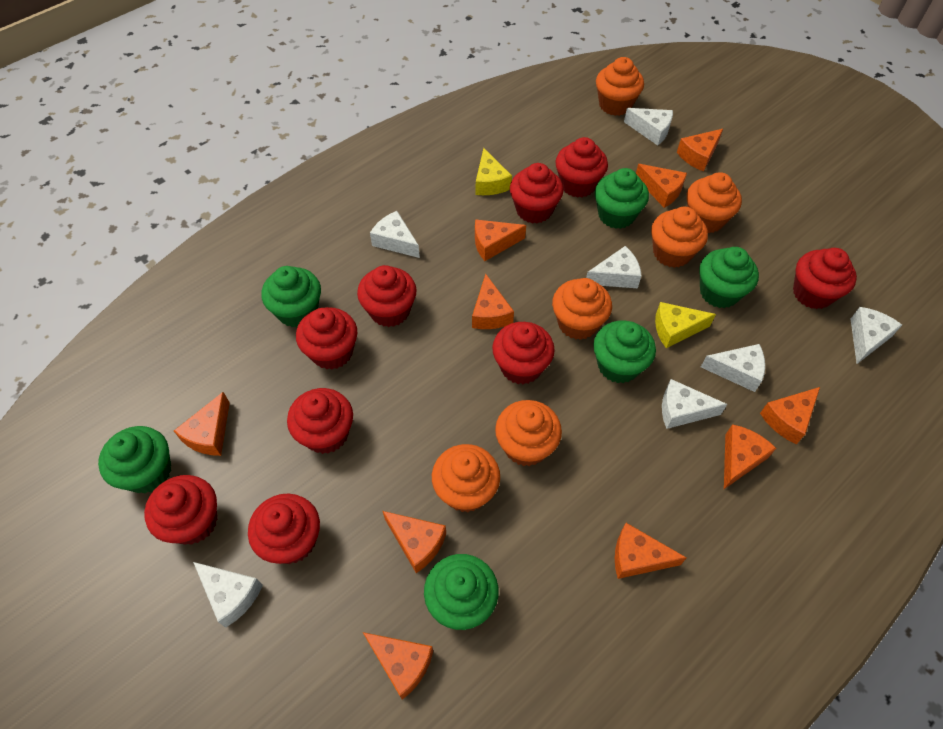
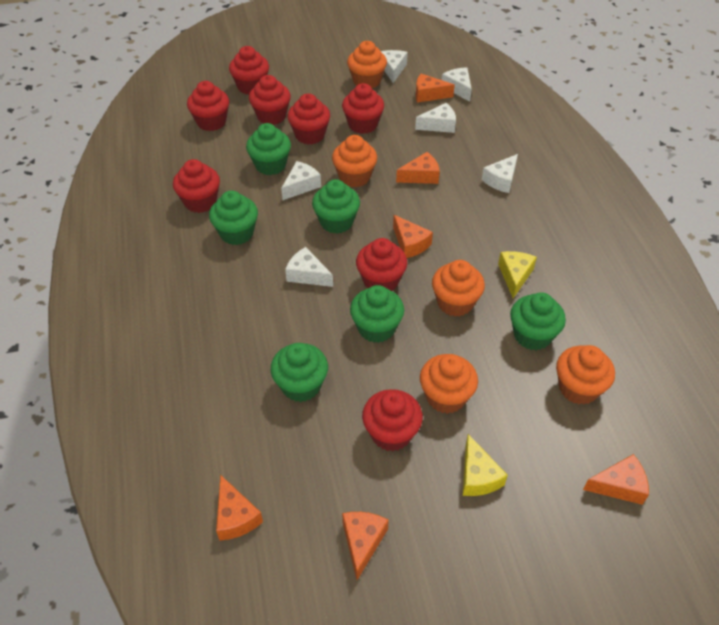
orange cheese: [174,392,230,456] [363,632,433,700] [383,511,446,573] [472,274,514,329] [475,219,526,261] [615,523,686,579] [636,164,687,208] [677,129,723,172] [724,424,776,489] [760,387,820,444] = 10 -> [216,475,263,541] [342,512,389,580] [393,215,433,258] [396,152,440,184] [416,74,455,103] [583,454,649,505] = 6
orange cupcake: [432,444,500,512] [495,400,562,466] [552,278,612,340] [596,57,644,116] [651,207,708,268] [687,172,742,233] = 6 -> [332,135,377,187] [347,41,387,89] [420,354,478,414] [432,260,485,317] [556,345,615,405] = 5
red cupcake: [144,475,217,545] [248,494,320,564] [287,388,353,454] [296,307,357,370] [357,265,417,327] [492,322,555,385] [510,163,563,224] [555,137,608,198] [793,248,857,309] = 9 -> [173,159,220,213] [187,81,229,131] [229,46,269,95] [249,75,291,125] [287,93,330,144] [342,83,384,134] [356,238,407,291] [362,389,423,451] = 8
white cheese: [193,562,263,628] [370,211,420,258] [586,246,642,288] [624,108,673,146] [662,379,727,429] [701,344,765,392] [851,307,902,364] = 7 -> [281,161,321,200] [285,247,333,287] [381,50,408,83] [415,103,456,133] [442,67,472,102] [482,154,518,193] = 6

